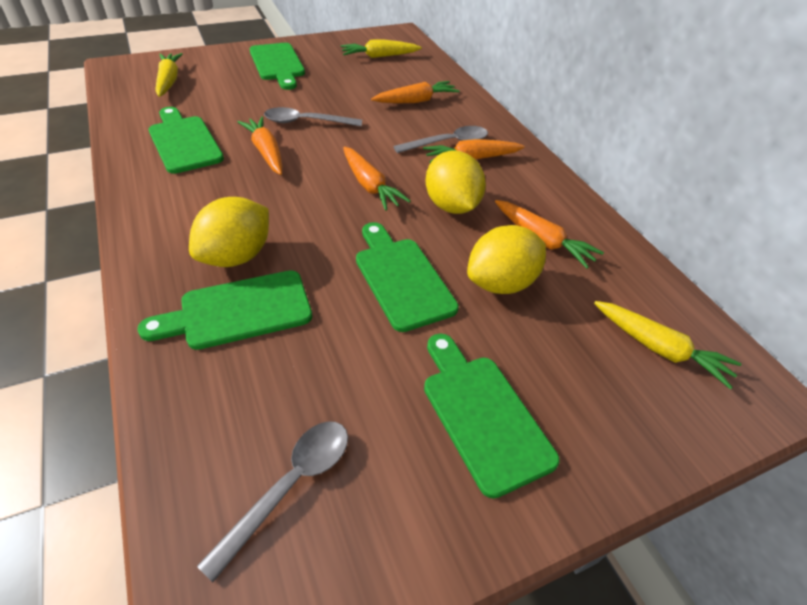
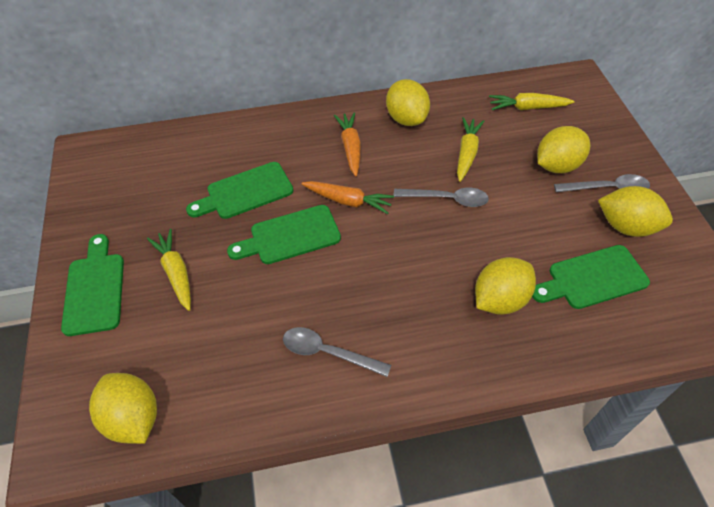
green cutting board: [137,270,312,350] [149,107,224,174] [250,43,305,90] [356,222,459,332] [424,333,560,499] = 5 -> [61,234,124,336] [186,162,293,219] [227,205,341,264] [532,245,650,309] = 4
orange carrot: [238,116,282,175] [343,147,411,211] [371,81,459,103] [423,139,525,163] [495,200,604,269] = 5 -> [302,181,394,214] [334,112,361,176] = 2
yellow lemon: [189,197,269,267] [426,151,486,214] [467,225,546,294] = 3 -> [89,373,157,444] [386,79,430,126] [475,257,536,315] [537,126,590,173] [598,186,673,237] = 5

